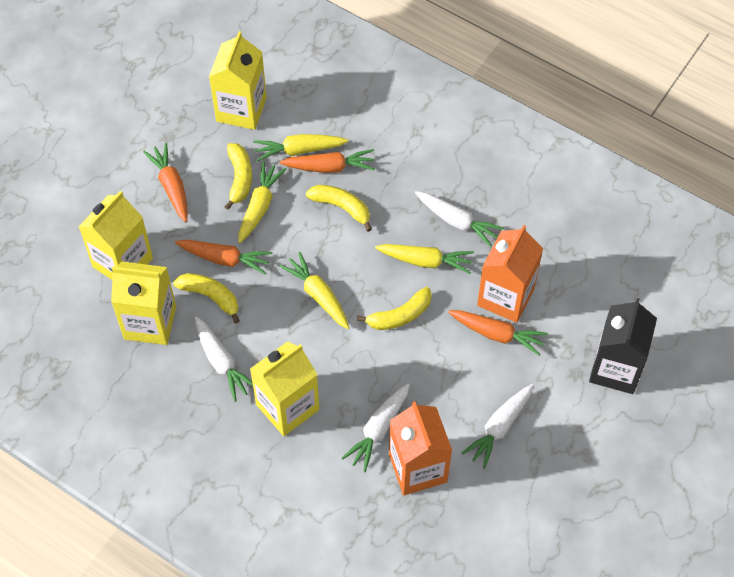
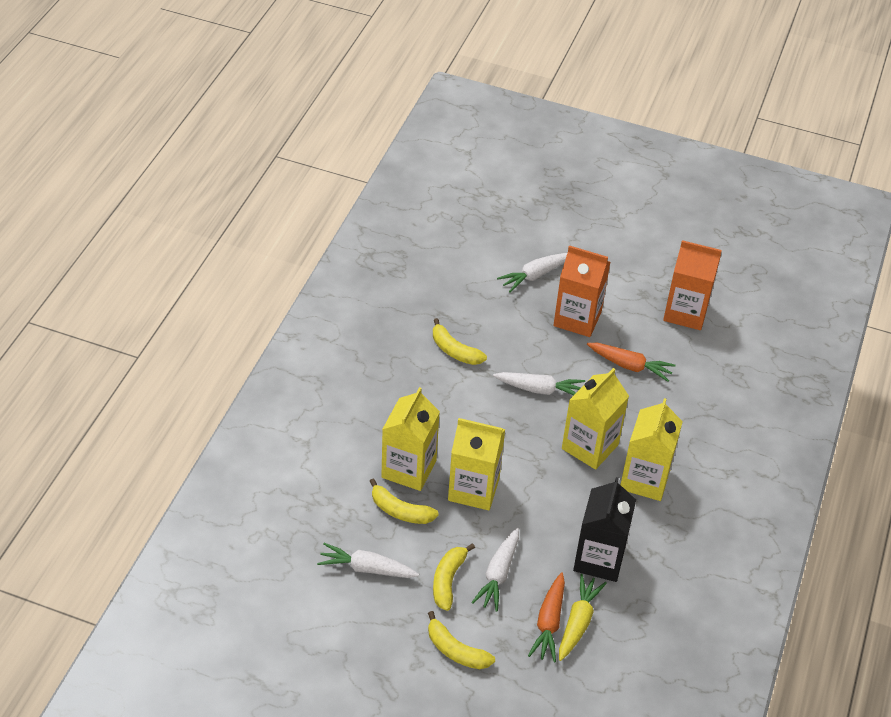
orange carrot: [143,143,188,222] [175,240,273,275] [280,149,375,173] [448,310,548,356] = 4 -> [528,572,565,662] [587,343,676,382] = 2
yellow carrot: [238,162,286,243] [253,134,348,162] [279,252,349,329] [375,244,474,274] = 4 -> [559,574,607,661] = 1

